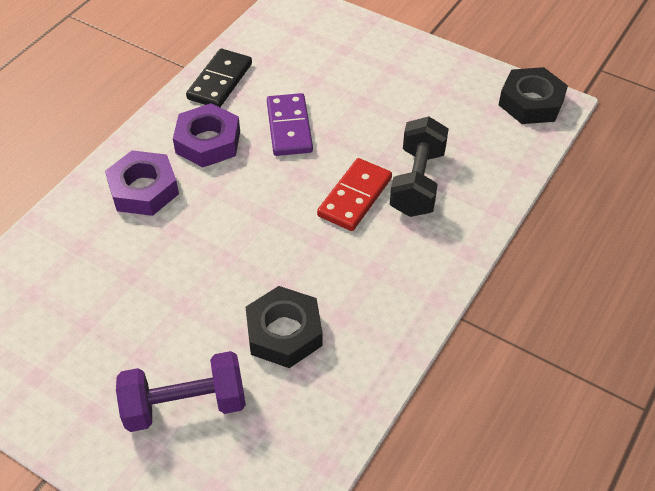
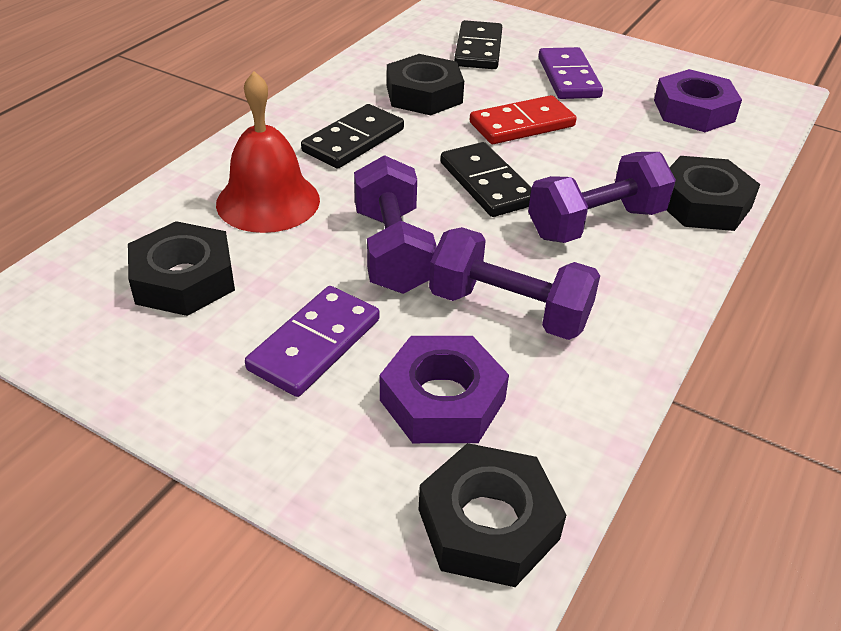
black domino: [186,49,252,107] = 1 -> [301,104,404,169] [440,142,532,217] [454,20,502,69] = 3
black dumbbell: [390,116,449,217] = 1 -> none = 0
black nut: [246,286,323,368] [499,67,568,124] = 2 -> [128,221,235,316] [387,54,464,115] [419,443,566,587] [666,156,760,231] = 4
purple domino: [267,93,313,156] = 1 -> [245,286,380,397] [538,47,603,99] = 2
purple dumbbell: [116,351,246,432] = 1 -> [354,155,437,294] [429,227,600,340] [528,152,676,243] = 3
red bell: none = 0 -> [216,71,320,233] = 1

